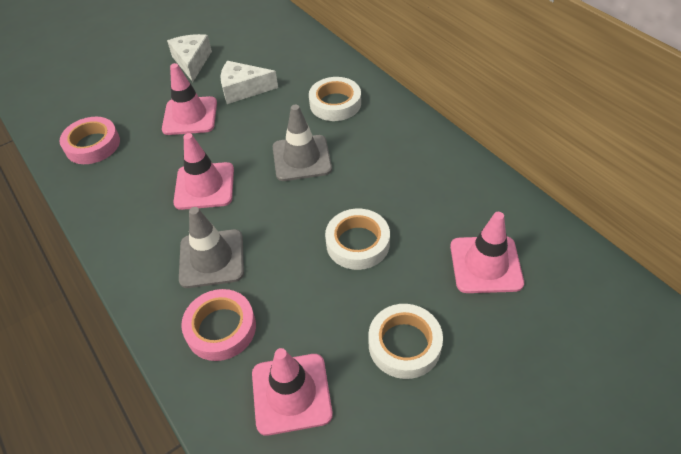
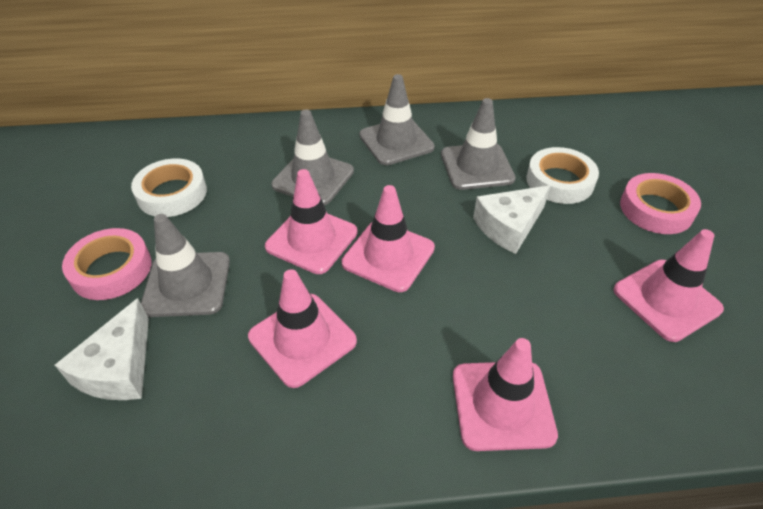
grey traffic cone: [179,207,244,288] [273,104,332,181] = 2 -> [141,214,230,317] [271,109,354,205] [359,74,435,165] [441,98,516,190] = 4
pink traffic cone: [162,63,217,135] [173,133,234,210] [252,348,333,436] [450,212,524,293] = 4 -> [248,269,357,388] [265,169,358,274] [342,185,435,292] [453,338,558,451] [613,229,724,342] = 5
white tape: [309,77,361,121] [325,209,390,270] [368,304,443,379] = 3 -> [131,159,207,217] [526,147,599,204] = 2

